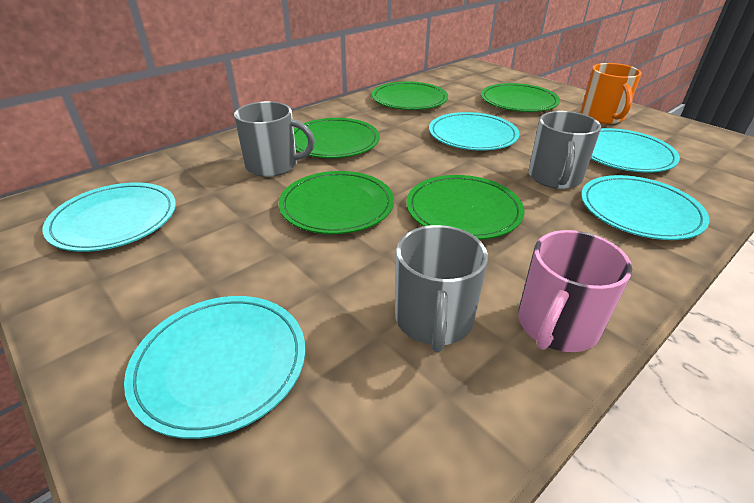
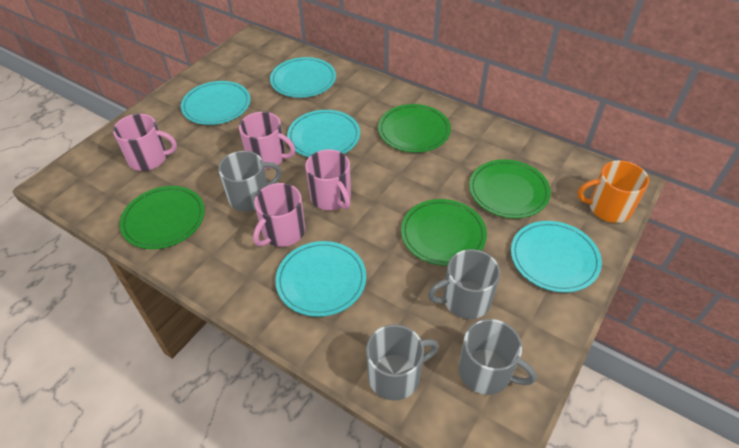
green plate: [278,171,394,234] [294,118,380,158] [372,82,448,110] [406,175,525,240] [481,83,560,112] = 5 -> [120,186,205,249] [378,104,451,153] [401,199,487,266] [469,159,551,218] = 4
grey mug: [234,101,315,177] [395,225,488,352] [528,111,601,189] = 3 -> [218,151,282,212] [366,324,439,401] [428,249,500,319] [459,319,536,395] = 4
pink mug: [518,230,632,352] = 1 -> [113,114,177,171] [239,112,295,169] [253,183,305,247] [305,149,351,210] = 4

